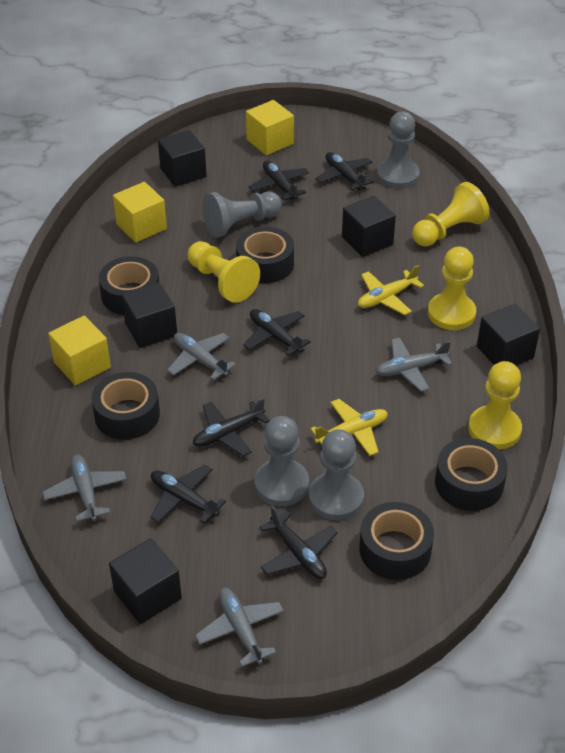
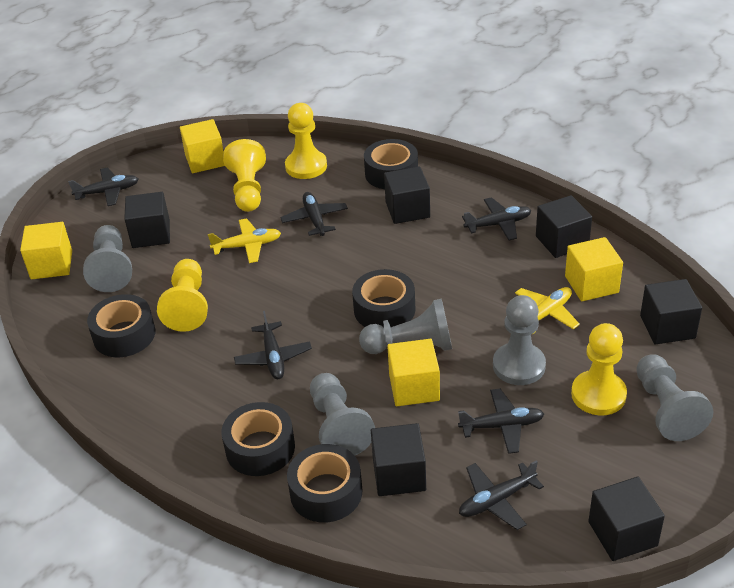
black cube: [109,538,182,624] [121,282,177,348] [158,130,206,187] [342,196,396,257] [477,304,540,366] = 5 -> [124,192,170,248] [371,423,426,496] [384,167,430,224] [536,195,592,258] [589,477,665,561] [640,279,702,344] = 6
grey pawn: [202,191,282,238] [255,416,309,506] [309,429,364,520] [377,111,420,189] = 4 -> [83,225,132,292] [310,373,375,456] [359,299,452,354] [493,295,546,385] [636,355,714,441] = 5
grey plane: [42,455,127,521] [167,333,236,380] [195,587,284,667] [376,338,452,392] = 4 -> none = 0
yellow cube: [48,315,111,386] [113,182,167,243] [246,100,294,155] = 3 -> [20,222,72,279] [180,119,225,173] [387,339,440,406] [565,237,623,301] = 4

